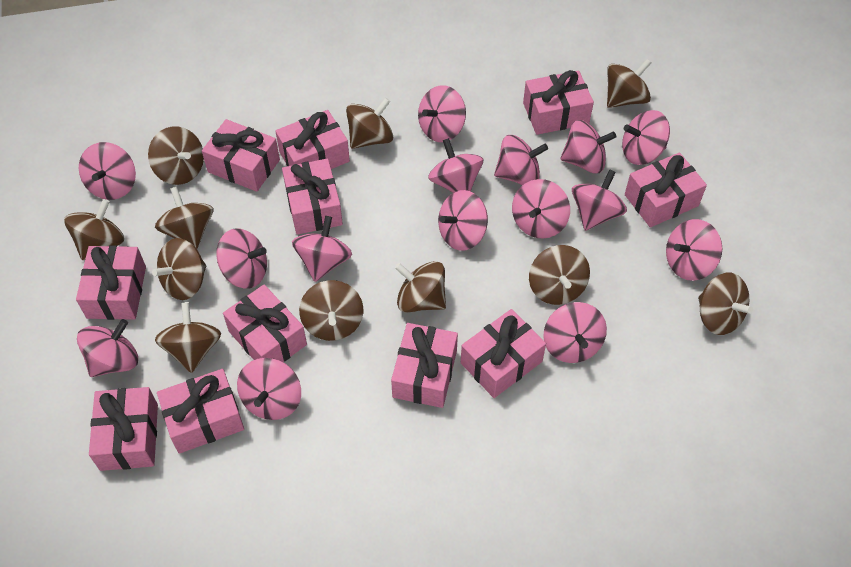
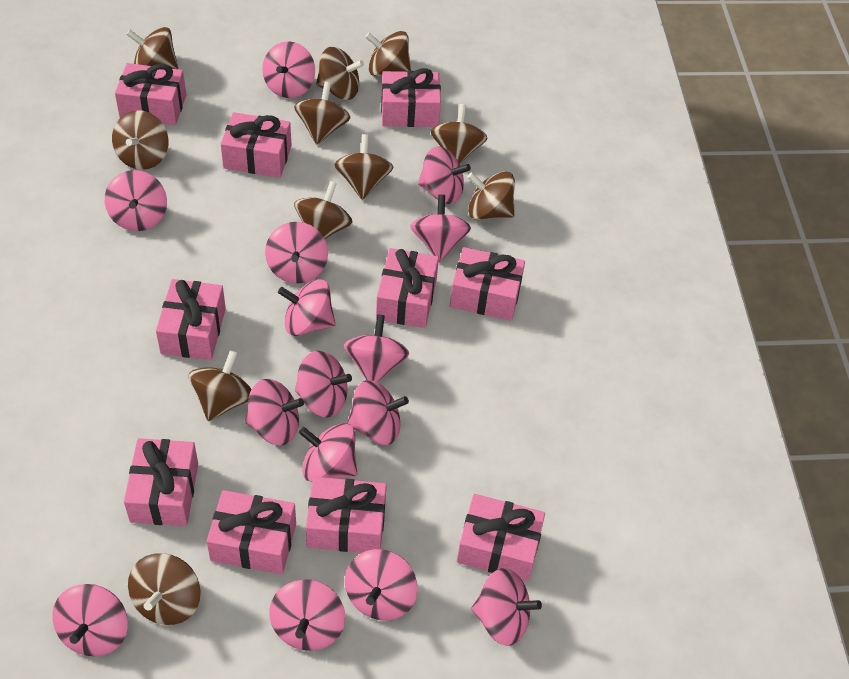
pink gift: [76,245,146,320] [89,387,158,471] [157,369,244,454] [202,119,280,192] [223,285,307,362] [275,110,350,169] [282,159,343,235] [391,323,458,408] [461,309,546,398] [523,70,594,135] [625,152,707,228] = 11 -> [115,63,186,125] [124,438,198,526] [156,279,226,360] [206,490,296,574] [221,112,291,178] [306,477,387,553] [376,248,439,328] [381,68,441,127] [450,247,525,321] [457,494,545,582] = 10

